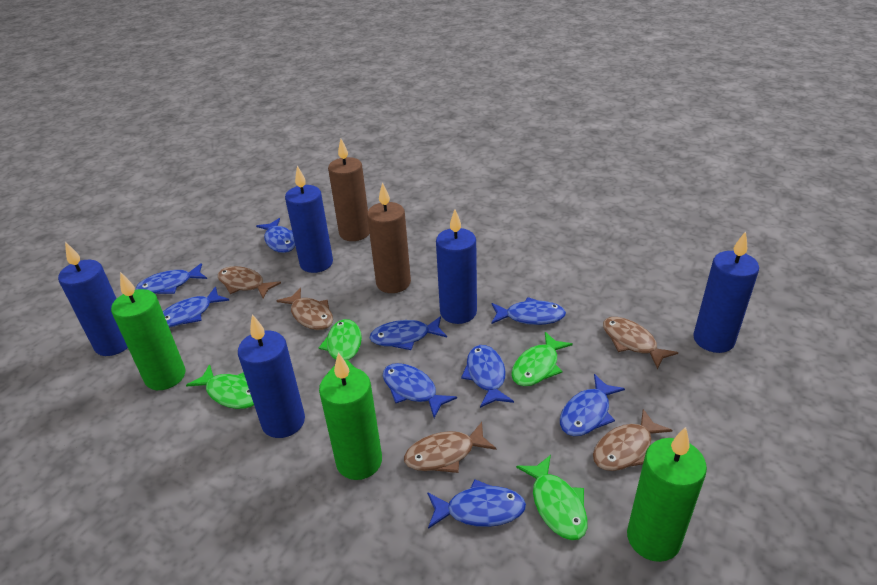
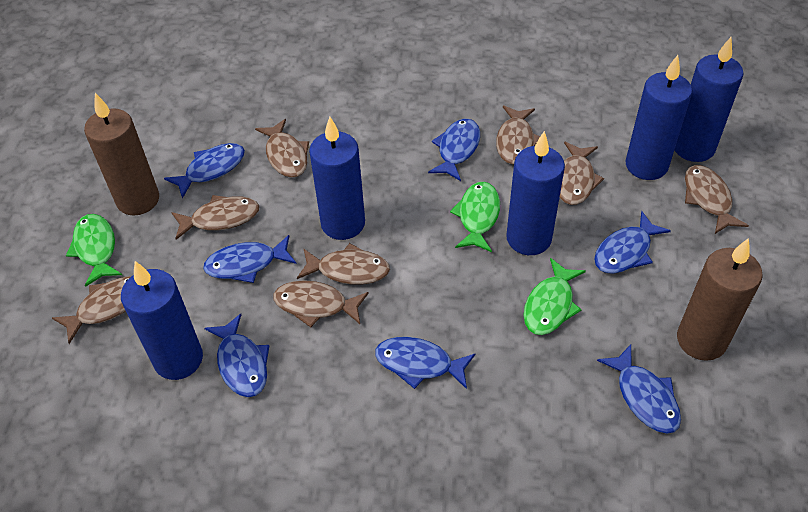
blue fish: [135,263,207,294] [163,286,230,327] [256,218,295,253] [370,316,447,350] [383,363,457,418] [427,479,526,529] [461,345,514,408] [491,297,566,325] [560,374,625,436] = 9 -> [164,143,245,199] [203,235,296,283] [205,314,269,397] [375,337,475,389] [428,119,480,181] [594,211,671,274] [597,344,681,434] = 7
brown fish: [218,266,281,298] [276,288,333,330] [404,422,497,473] [593,409,673,471] [603,317,678,369] = 5 -> [52,276,131,344] [171,195,259,240] [255,119,309,178] [273,280,369,327] [297,243,390,285] [496,106,540,164] [560,141,604,205] [685,165,749,234] = 8
green candle: [111,272,185,390] [319,352,382,480] [627,427,707,562] = 3 -> none = 0
green fish: [186,364,254,409] [319,319,362,374] [511,332,573,386] [516,455,588,540] = 4 -> [66,214,122,287] [450,182,500,252] [523,258,586,335] = 3

